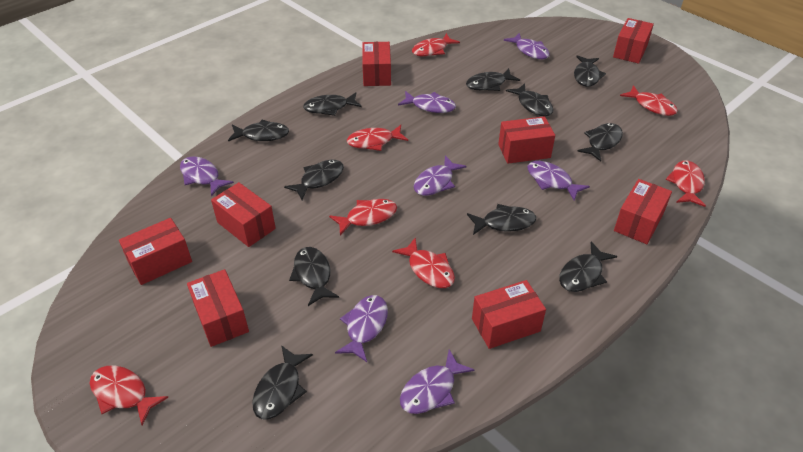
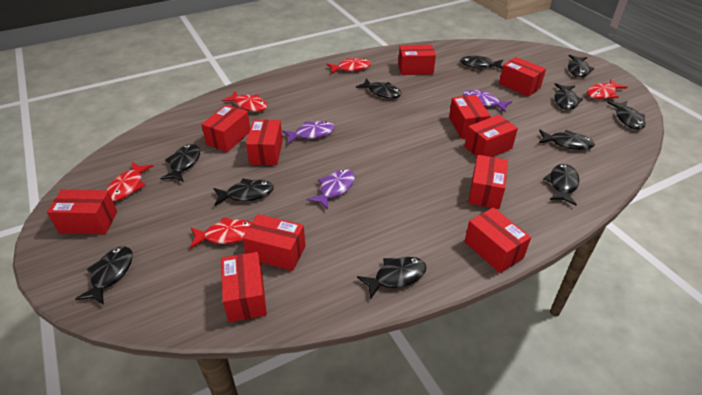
purple fish: [180,156,234,196] [335,295,388,362] [398,91,456,113] [400,349,474,414] [414,156,467,196] [504,33,550,59] [527,161,590,201] = 7 -> [282,121,335,144] [307,169,355,210] [463,90,512,112] = 3
red box: [119,218,192,285] [187,269,249,347] [211,182,276,247] [362,42,391,86] [472,280,546,349] [498,116,555,164] [613,18,654,64] [614,179,672,244] = 8 -> [47,190,117,234] [201,105,251,152] [221,252,267,322] [242,214,306,271] [246,120,283,165] [398,45,436,75] [449,95,491,139] [464,115,518,157] [464,207,531,273] [468,155,508,209] [499,57,546,97] = 11
red fish: [89,366,169,425] [329,199,397,235] [347,125,408,151] [392,237,455,288] [412,33,460,56] [620,85,678,116] [666,160,706,207] = 7 -> [107,162,153,201] [190,217,251,249] [222,91,267,112] [327,58,371,74] [587,79,628,99] = 5

